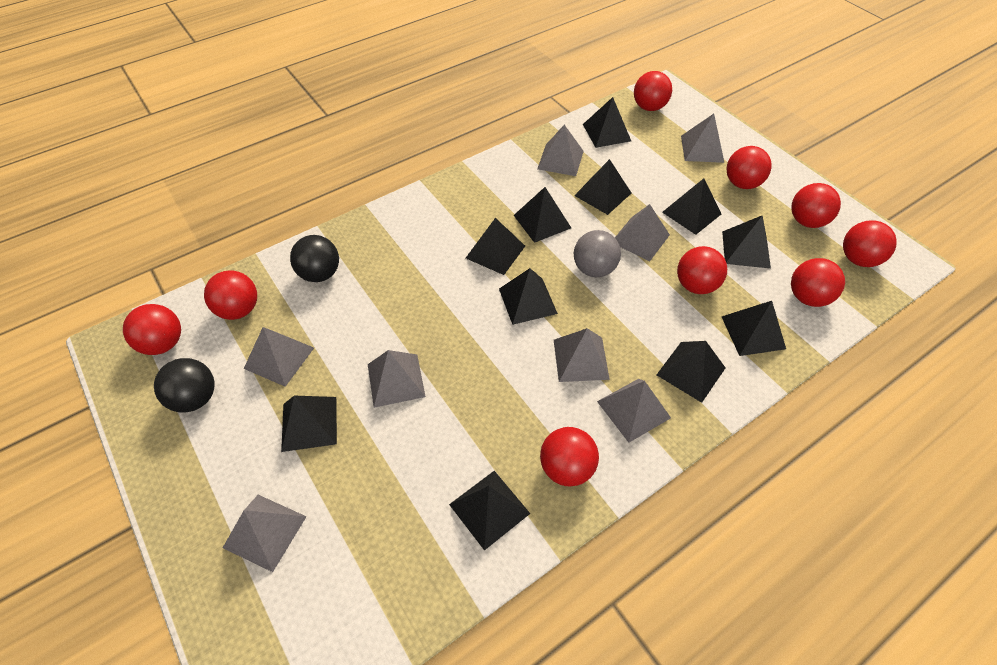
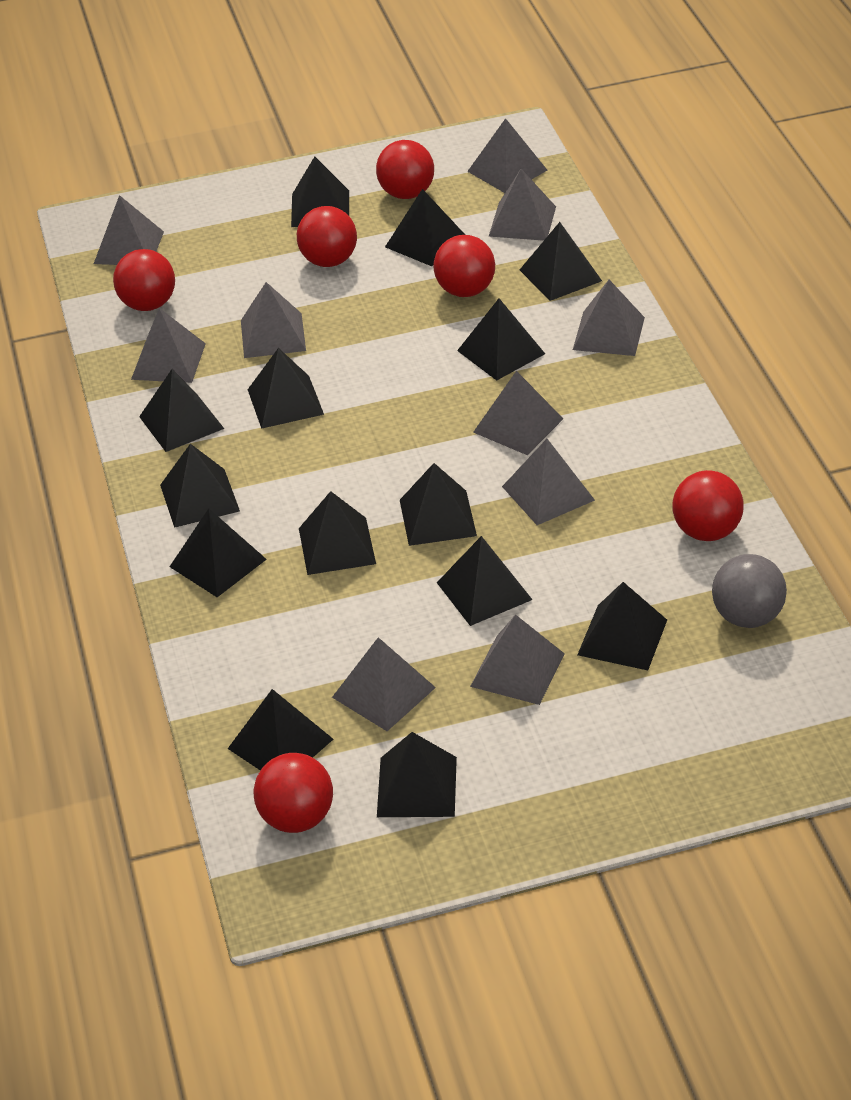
black ball: [154,358,214,413] [290,235,339,282] = 2 -> none = 0
black pyramid: [281,396,337,452] [449,471,530,551] [466,218,525,275] [499,268,558,325] [514,187,571,243] [574,159,631,215] [583,97,631,148] [657,341,725,403] [662,178,721,235] [721,301,786,356] [722,215,771,269] = 11 -> [139,369,224,452] [160,444,240,528] [169,509,267,597] [228,689,333,771] [248,348,324,429] [291,156,349,227] [299,491,376,575] [377,732,457,817] [385,189,465,266] [400,463,477,546] [437,536,533,626] [457,299,545,381] [520,222,602,301] [577,582,667,670] = 14
grey pyramid: [223,495,307,572] [244,327,314,387] [368,350,426,408] [537,125,584,176] [554,328,610,382] [597,379,671,443] [615,204,670,261] [681,114,724,163] = 8 -> [94,195,164,265] [131,308,206,383] [241,282,306,358] [332,637,436,731] [467,118,547,193] [470,615,565,705] [473,371,563,455] [489,169,556,241] [502,439,595,525] [573,280,645,356] = 10
red ball: [123,304,181,355] [204,271,257,320] [540,427,599,486] [634,71,672,111] [677,246,727,294] [726,146,772,189] [791,183,841,228] [791,258,845,307] [843,220,897,267] = 9 -> [113,249,175,311] [253,753,333,833] [297,206,357,267] [376,140,434,199] [434,235,495,297] [672,470,744,541] = 6

